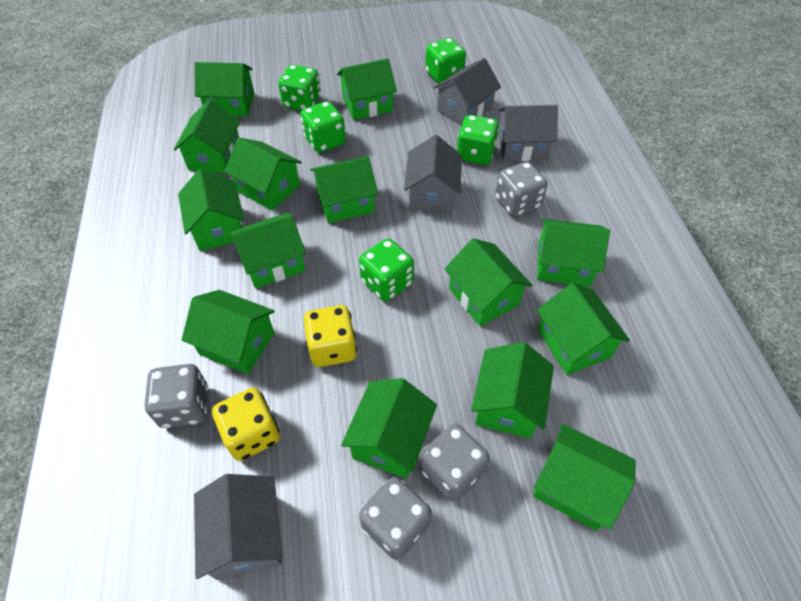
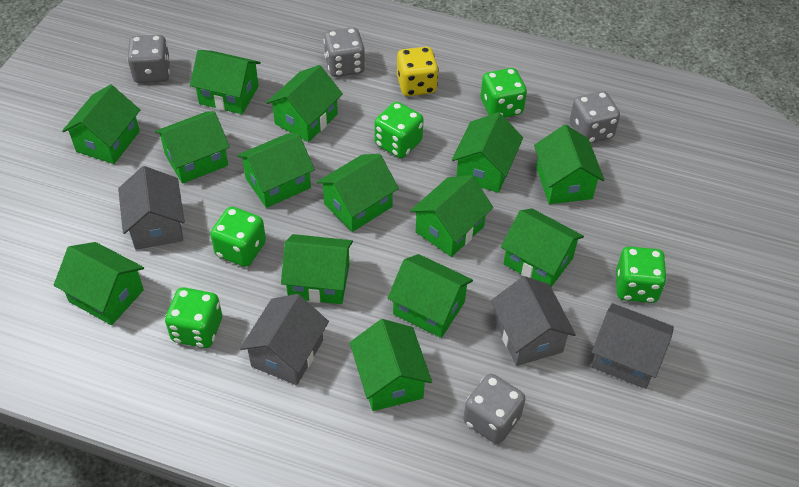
yellow dice: [212,388,280,461] [304,305,357,367] = 2 -> [397,47,439,96] = 1

